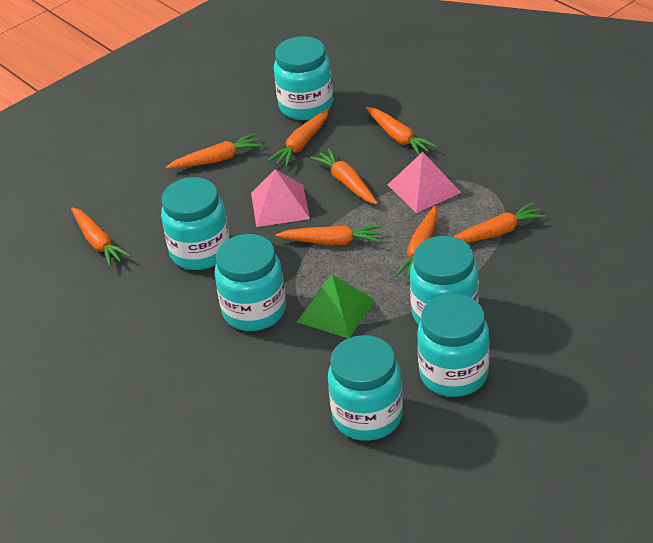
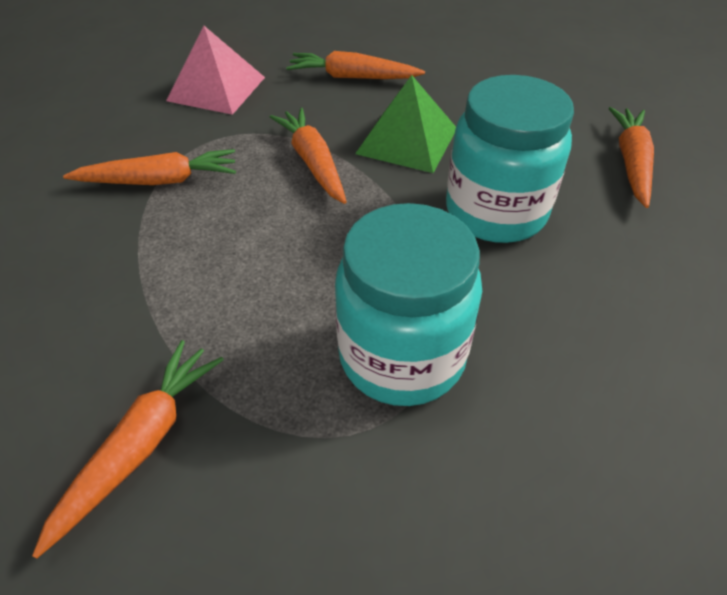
orange carrot: [71,207,131,267] [166,133,262,169] [268,109,329,167] [276,225,382,245] [310,148,378,204] [366,107,437,155] [396,206,438,278] [453,202,546,243] = 8 -> [32,340,224,559] [63,149,236,185] [270,108,347,204] [286,51,425,79] [609,107,654,208] = 5
pink pyramid: [251,169,310,227] [388,152,461,213] = 2 -> [166,26,265,115] = 1
turquoise jar: [161,177,230,270] [214,234,286,331] [274,36,333,120] [328,335,403,441] [410,236,479,325] [417,294,490,397] = 6 -> [335,203,482,406] [446,75,574,243] = 2

